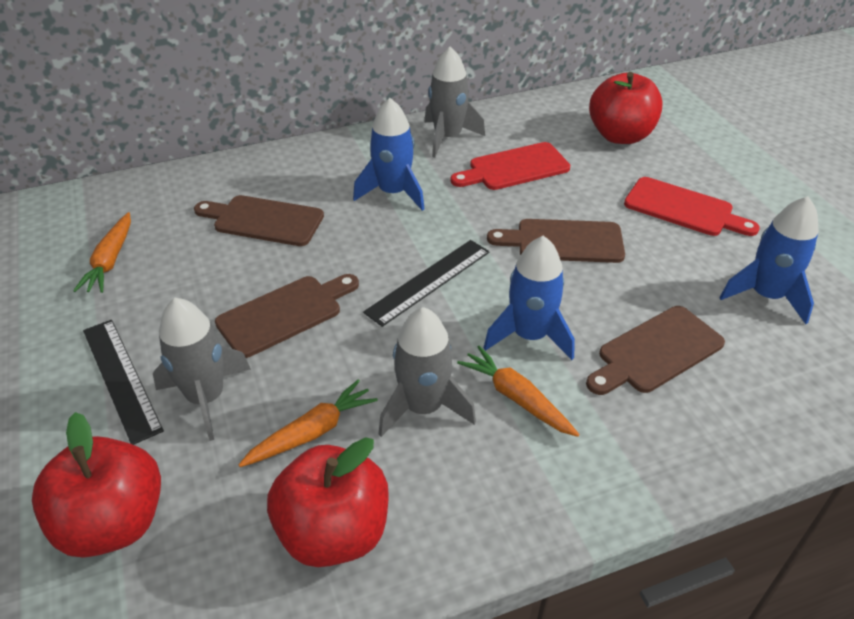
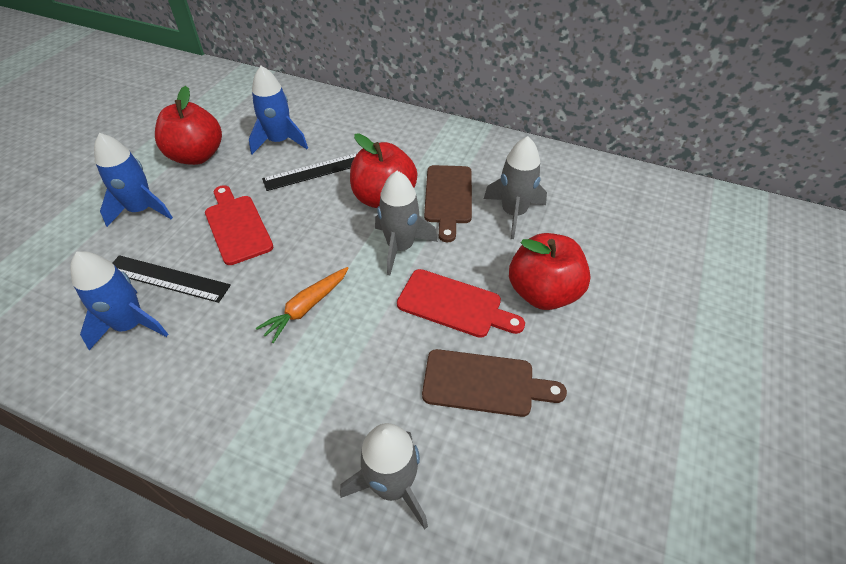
brown cutting board: [194,195,324,246] [215,274,359,358] [487,219,625,263] [586,306,725,395] = 4 -> [422,349,567,417] [424,165,472,242] = 2
orange carrot: [73,212,131,293] [239,379,378,467] [457,346,580,437] = 3 -> [256,267,348,343] = 1

